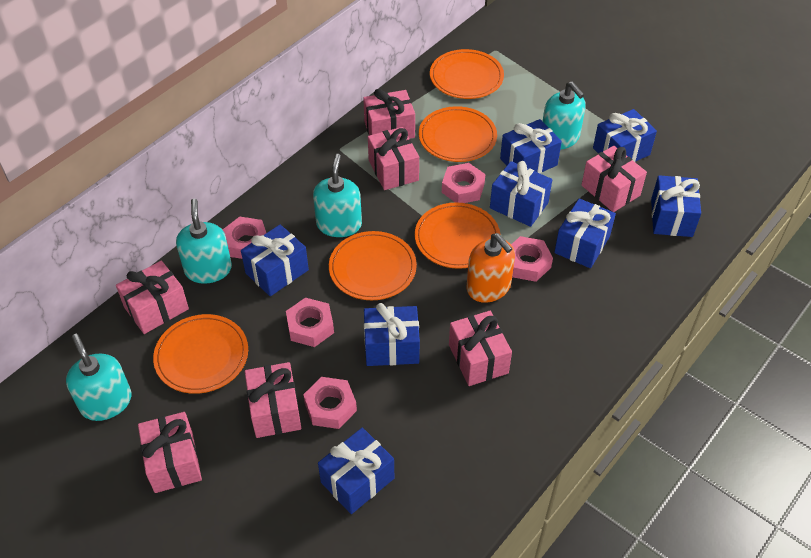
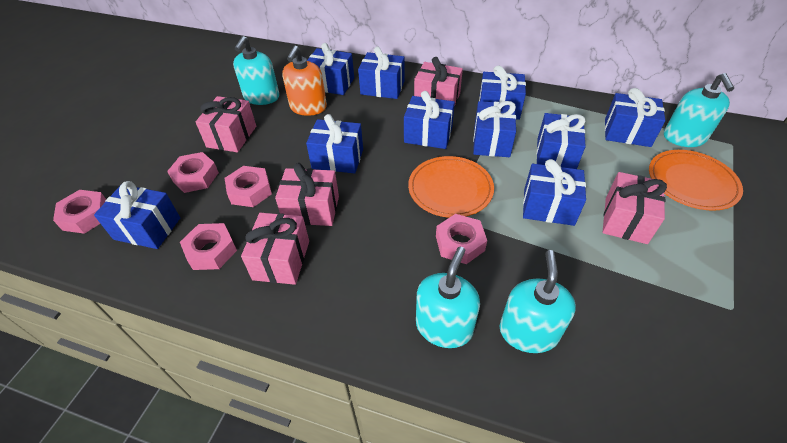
blue gift: [241,225,309,296] [318,428,394,514] [364,303,420,366] [490,161,552,227] [500,119,562,173] [554,198,616,268] [593,109,657,162] [651,175,701,237] = 8 -> [94,181,180,249] [306,114,363,174] [307,43,354,95] [358,47,405,99] [404,91,455,149] [473,101,516,157] [479,65,526,120] [523,159,586,226] [537,113,586,169] [605,88,665,147] = 10
orange plate: [153,314,248,394] [329,231,417,300] [415,202,500,269] [419,106,497,162] [430,49,504,99] = 5 -> [408,156,494,218] [649,150,743,211] = 2
pink gift: [116,261,189,334] [138,412,202,493] [245,362,302,438] [363,89,415,139] [368,127,419,190] [449,311,512,386] [582,146,647,212] = 7 -> [195,96,256,152] [241,213,309,285] [275,163,339,226] [414,57,463,106] [603,172,667,244] = 5

